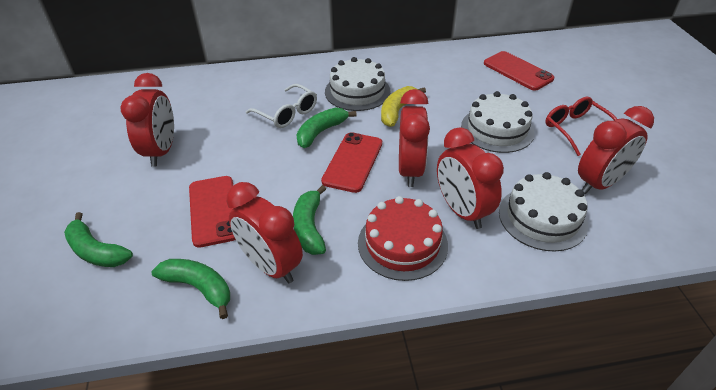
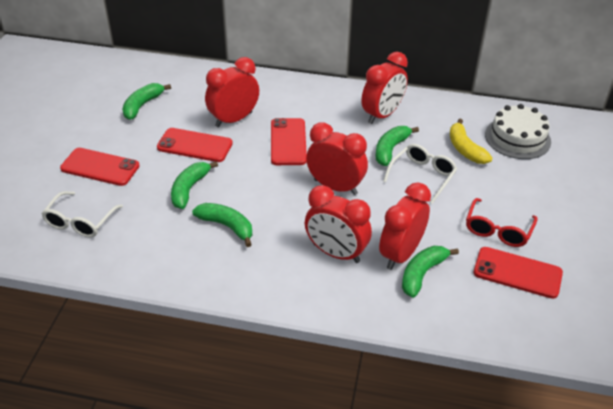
green banana: [64,212,133,267] [151,259,230,319] [293,185,326,255] [296,108,357,148] = 4 -> [122,83,171,120] [171,161,218,209] [192,203,252,247] [375,126,419,166] [402,246,459,298] = 5
red cake: [358,196,448,281] = 1 -> none = 0
red phone: [189,176,236,248] [321,132,382,193] [484,51,554,91] = 3 -> [60,148,140,186] [157,128,233,162] [271,118,307,165] [474,247,563,299] = 4
white cake: [325,57,390,111] [461,91,535,153] [499,172,588,252] = 3 -> [485,104,551,159] = 1
white glasses: [246,84,317,128] = 1 -> [42,191,123,238] [383,144,457,204] = 2

